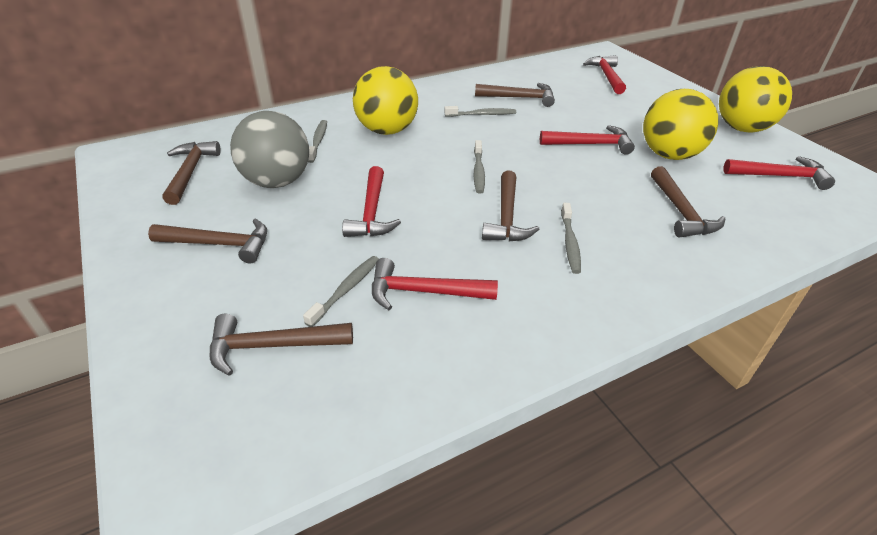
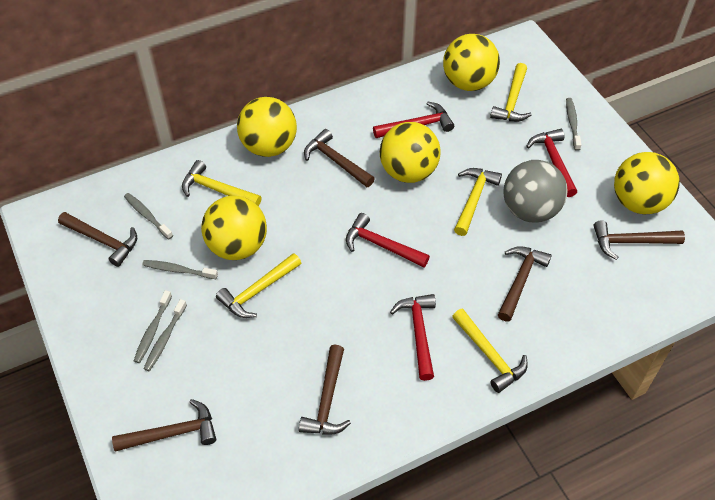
red hammer: [342,166,401,237] [372,258,498,310] [540,125,635,155] [583,55,626,94] [724,156,835,190] = 5 -> [346,213,430,268] [373,102,454,138] [390,294,436,381] [526,129,577,197] = 4
yellow ball: [353,66,418,135] [643,89,718,160] [719,66,792,133] = 3 -> [201,195,267,260] [237,97,297,157] [380,122,441,183] [443,34,500,91] [614,152,680,215] = 5
yellow hammer: none = 0 -> [182,160,262,206] [216,253,301,318] [452,309,528,393] [454,168,502,236] [490,63,532,122] = 5

